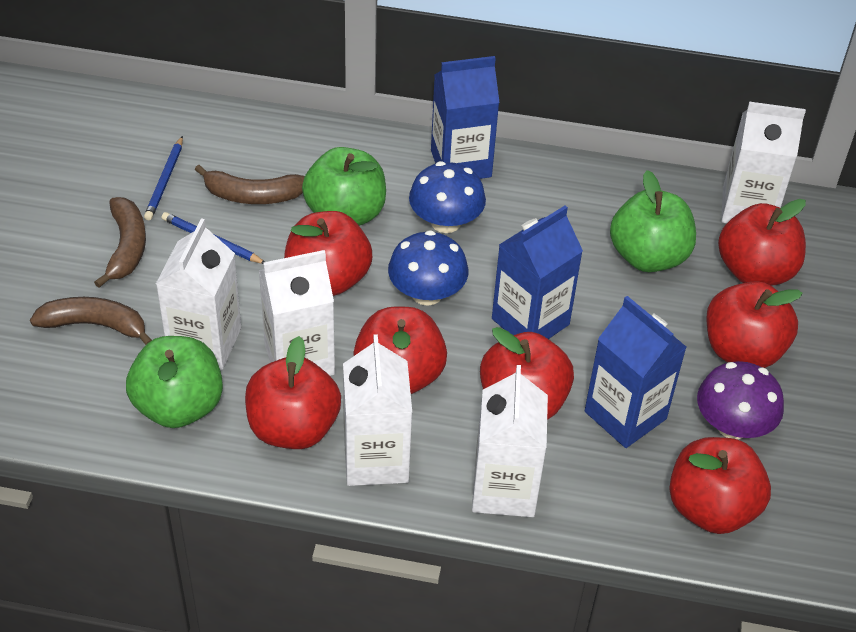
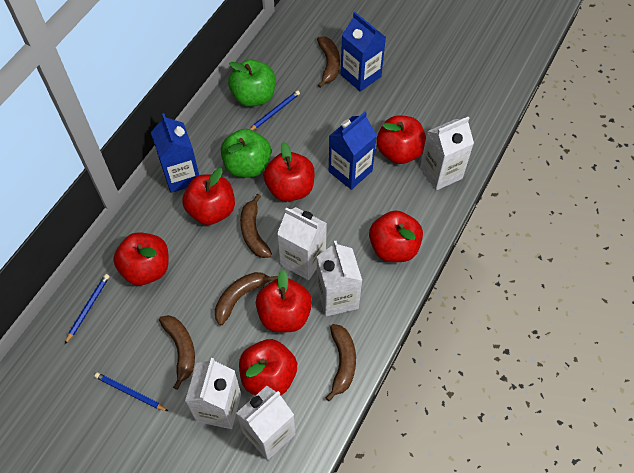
blue mushroom: [388,230,468,306] [409,161,486,233] = 2 -> none = 0
blue pencil: [144,136,183,220] [162,212,264,264] = 2 -> [65,274,110,344] [94,372,168,411] [250,90,300,130] = 3
brown banana: [30,297,152,345] [94,197,146,288] [195,165,305,204] = 3 -> [159,315,195,390] [215,272,278,325] [240,194,272,258] [317,37,340,88] [326,324,356,402] = 5
green apple: [126,336,223,428] [302,147,386,226] [610,170,696,272] = 3 -> [221,129,271,177] [228,59,276,107] = 2
purple mushroom: [697,361,784,439] = 1 -> none = 0

